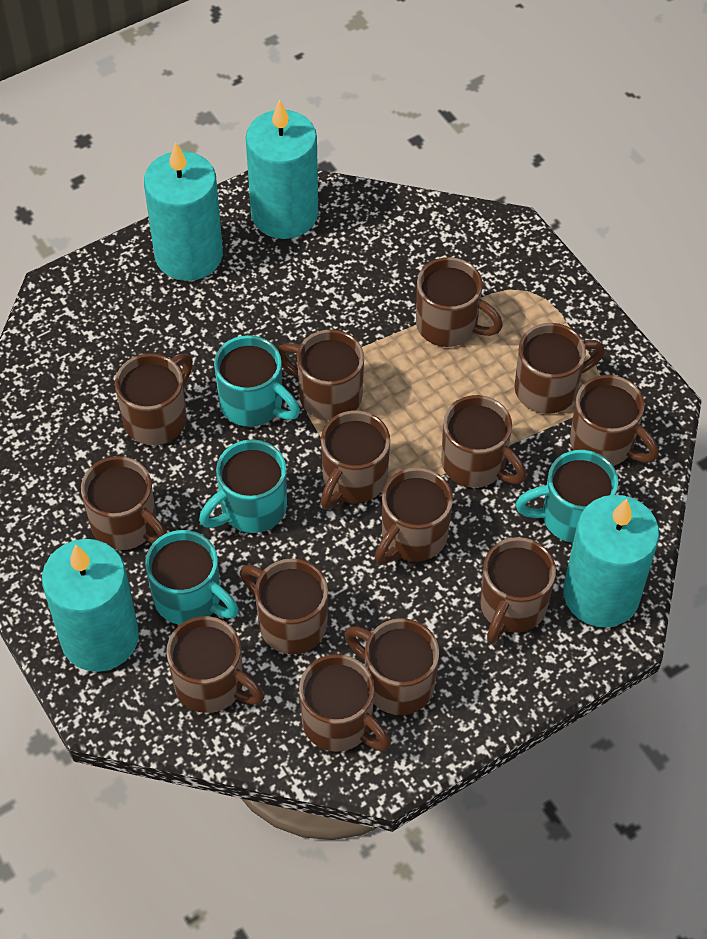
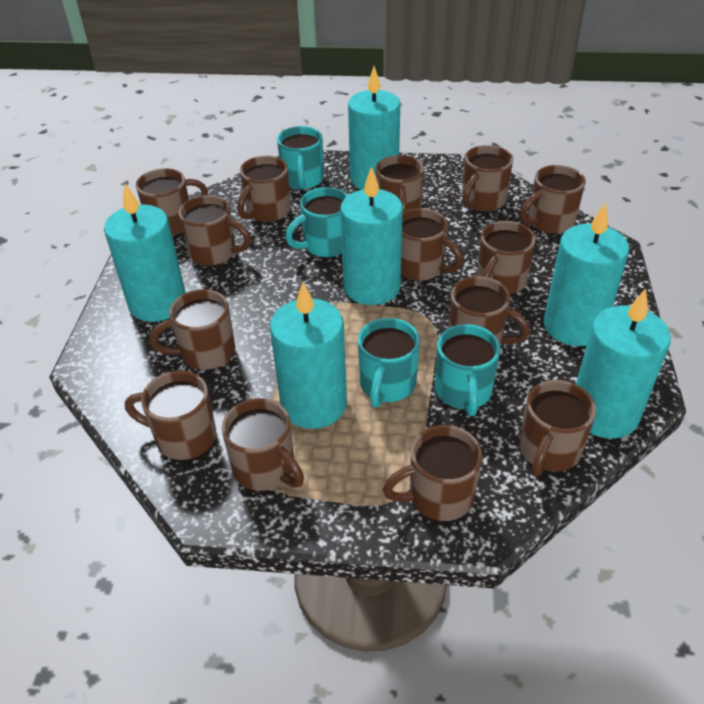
turquoise candle: [42,539,139,672] [144,142,223,281] [246,99,318,239] [563,495,659,627] = 4 -> [104,184,186,322] [270,282,347,429] [340,166,403,305] [348,66,400,190] [543,202,629,346] [576,289,671,439] = 6

